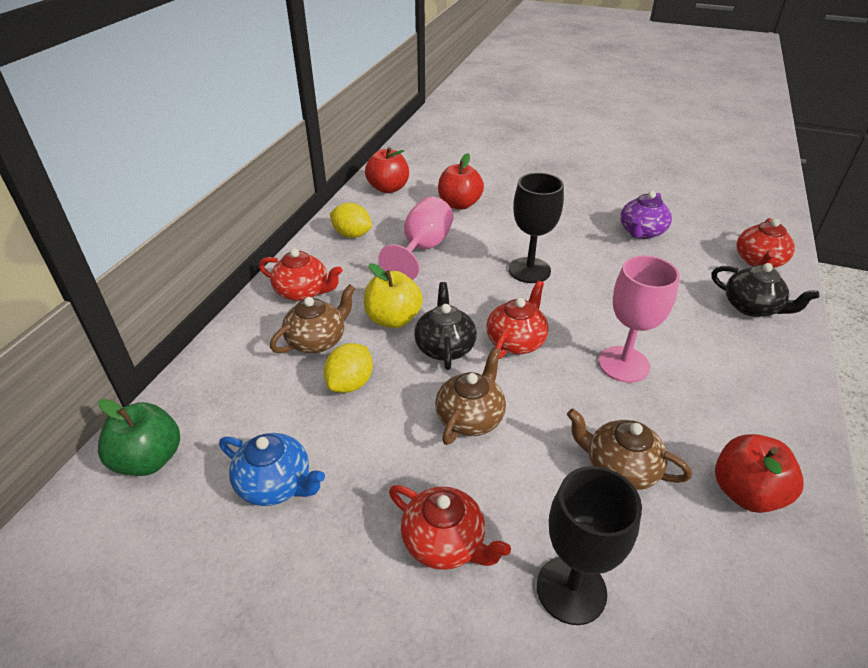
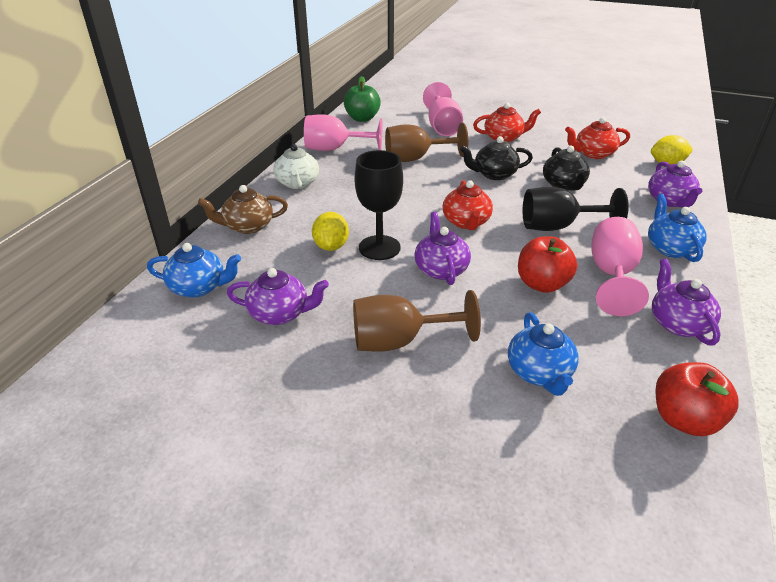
blue teapot: [219,433,325,506] = 1 -> [147,243,241,298] [508,312,579,396] [648,194,707,262] = 3
brown goblet: none = 0 -> [353,290,481,352] [385,123,468,162] = 2
brown teapot: [270,284,356,353] [435,347,506,445] [567,409,692,490] = 3 -> [198,185,288,234] = 1
pink goblet: [378,197,453,280] [598,255,680,383] = 2 -> [304,114,382,151] [423,82,463,136] [591,217,649,316] = 3
purple teapot: [620,191,672,239] = 1 -> [227,268,329,325] [414,212,471,285] [648,160,702,207] [652,259,721,345] = 4
red apple: [365,147,409,193] [438,153,484,210] [715,434,804,513] = 3 -> [518,236,577,293] [655,362,739,436] = 2
red teapot: [259,248,342,301] [389,485,511,570] [486,280,549,359] [737,218,795,268] = 4 -> [443,180,493,230] [473,103,541,143] [565,117,630,159] = 3
white teapot: none = 0 -> [274,144,319,189] = 1
yellow apple: [364,263,423,328] = 1 -> none = 0

